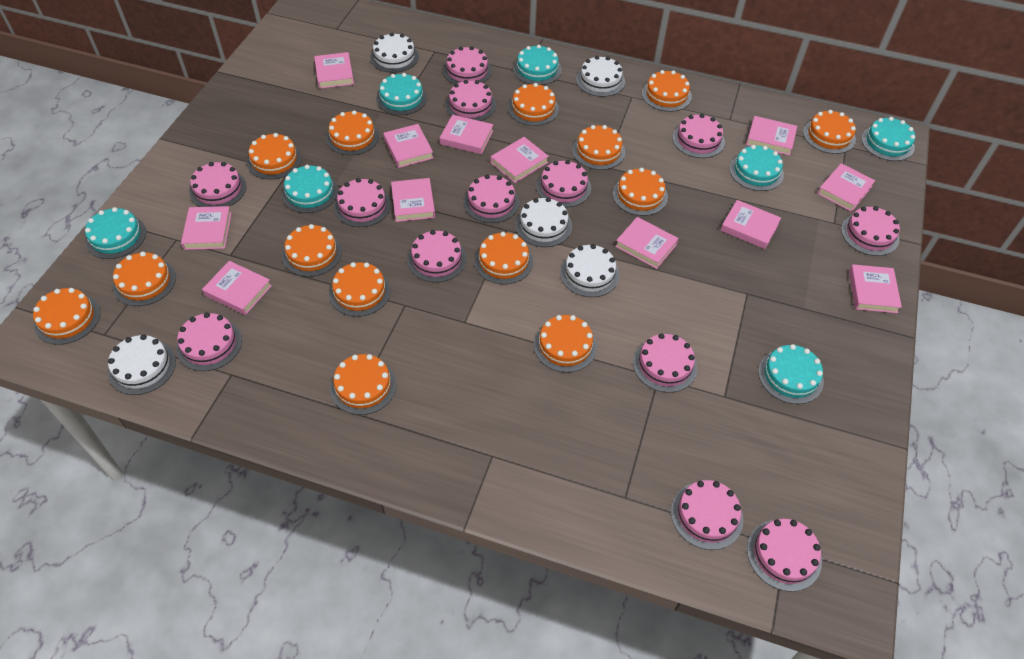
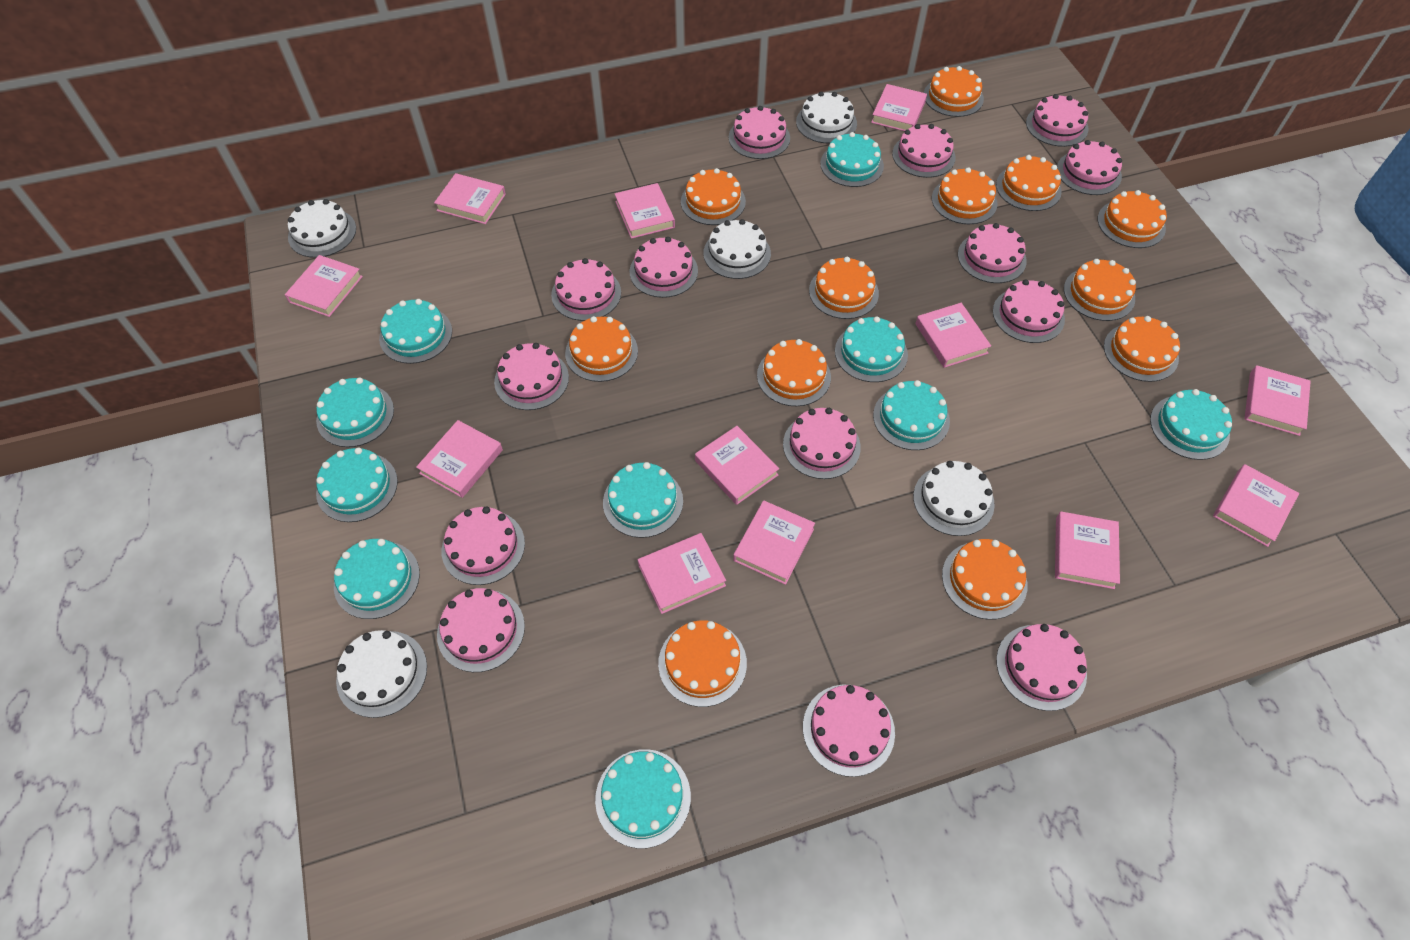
orange cake: [33,288,100,345] [113,252,176,306] [247,133,302,180] [282,224,342,277] [326,110,379,155] [329,262,390,317] [330,354,396,415] [474,232,533,284] [508,83,559,126] [534,315,597,373] [572,125,625,170] [613,168,668,216] [642,70,692,112] [803,110,856,154] = 14 -> [565,316,638,382] [658,620,747,707] [681,168,746,225] [757,339,831,406] [809,257,879,319] [924,66,984,117] [932,167,998,224] [942,539,1028,620] [996,155,1062,211] [1064,259,1136,321] [1098,190,1167,248] [1104,316,1180,382] = 12
pink cake: [176,312,242,371] [189,162,247,207] [334,178,391,227] [407,230,466,282] [443,46,492,84] [445,80,496,121] [463,175,519,223] [536,160,591,207] [633,333,697,393] [671,480,743,550] [672,114,725,158] [747,519,822,592] [841,206,900,256] = 13 -> [437,588,525,672] [442,507,525,585] [494,343,569,410] [551,258,621,321] [630,237,698,298] [729,106,790,159] [783,408,861,479] [803,685,895,777] [892,124,956,178] [958,223,1027,283] [993,279,1065,343] [996,624,1087,711] [1026,94,1088,147] [1057,140,1122,195] = 14
turquoise cake: [85,207,146,259] [282,165,338,213] [376,73,427,115] [513,45,562,85] [730,145,784,191] [758,344,824,404] [861,117,915,161] = 7 -> [316,378,394,447] [316,448,398,522] [334,539,420,619] [379,299,452,364] [595,749,691,848] [603,462,683,538] [820,132,884,187] [835,316,908,382] [873,380,950,450] [1150,389,1232,460] = 10

